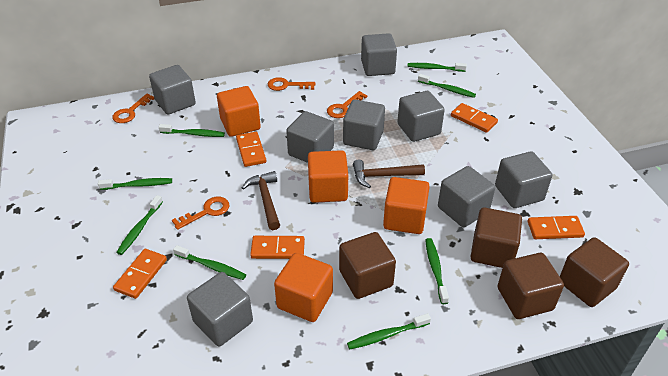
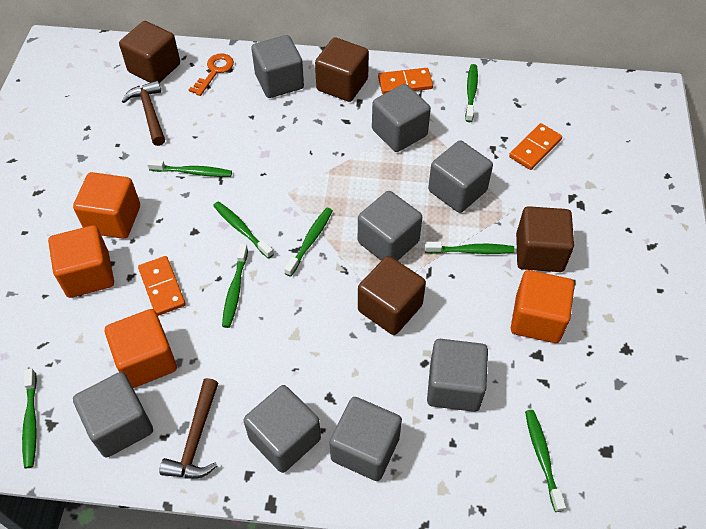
orange domino: [113,249,167,299] [236,132,266,167] [250,236,305,259] [451,103,498,133] [528,216,585,239] = 5 -> [138,256,186,316] [378,68,433,94] [509,123,562,170] = 3
orange key: [112,94,154,123] [172,197,229,230] [268,77,316,91] [327,91,367,118] = 4 -> [189,53,234,96] = 1

